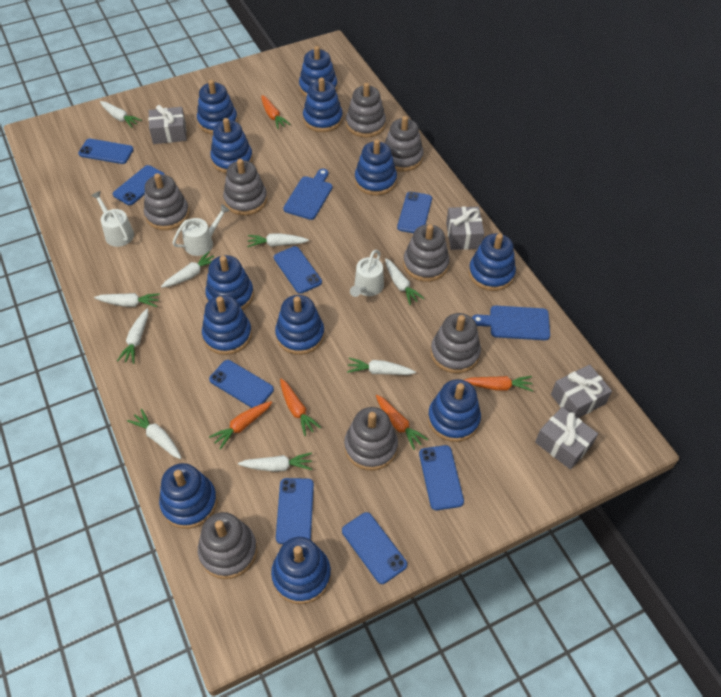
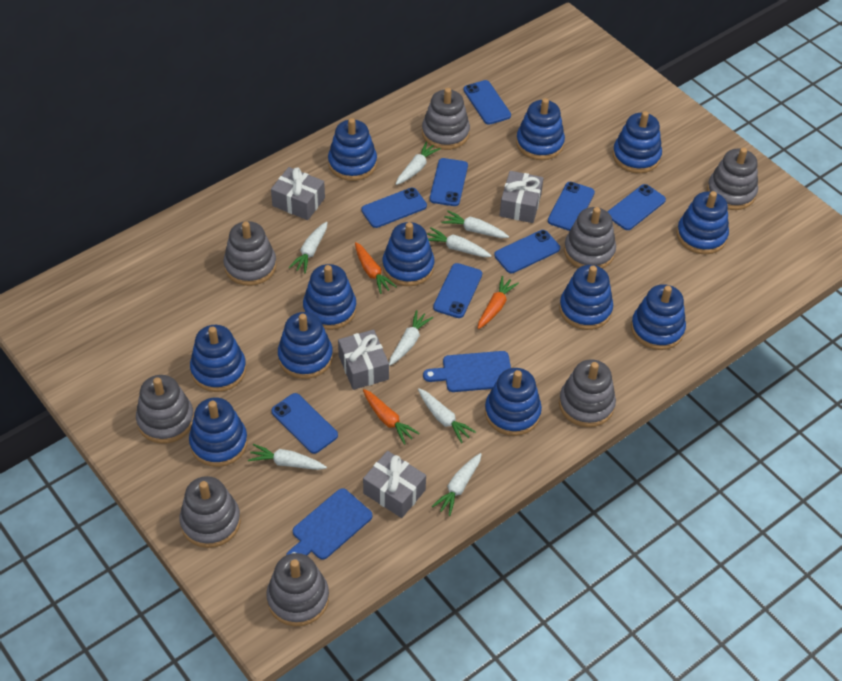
orange carrot: [209,401,272,450] [261,95,290,129] [280,379,321,436] [376,395,428,450] [465,376,533,391] = 5 -> [355,242,397,294] [363,389,420,445] [478,276,519,329] = 3
white carrot: [94,293,160,307] [100,101,142,128] [117,309,148,364] [127,409,181,459] [161,251,214,288] [238,452,312,472] [247,233,309,247] [347,358,416,375] [385,258,424,305] = 9 -> [248,444,327,470] [288,222,328,273] [389,310,433,366] [396,142,441,185] [418,388,476,443] [427,228,492,257] [432,453,482,516] [441,210,509,238] = 8
white watering can: [91,191,134,247] [172,204,230,256] [350,250,384,297] = 3 -> none = 0

